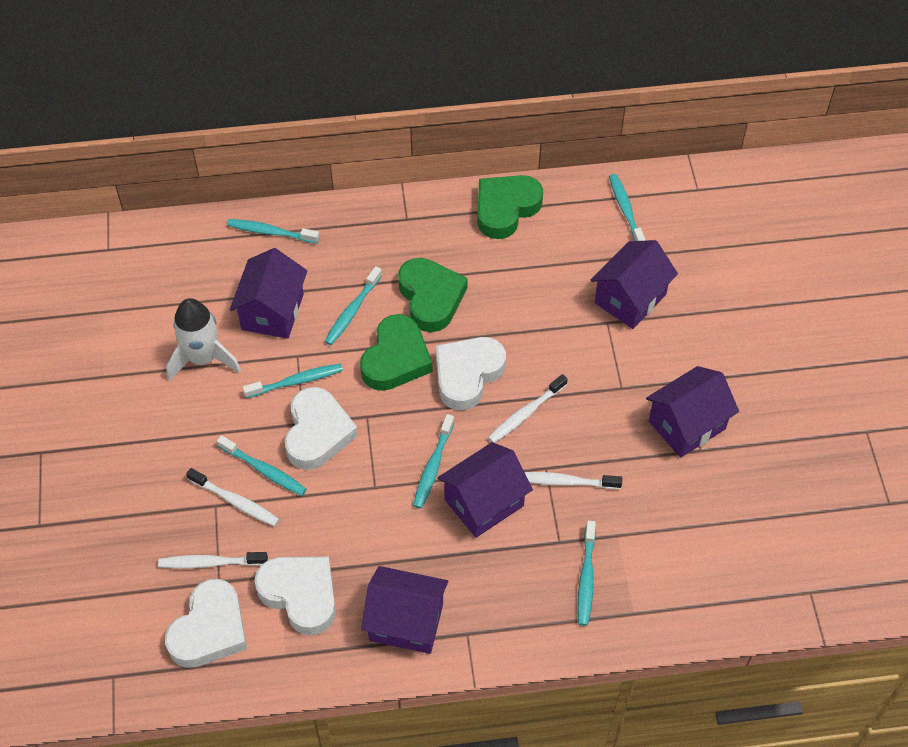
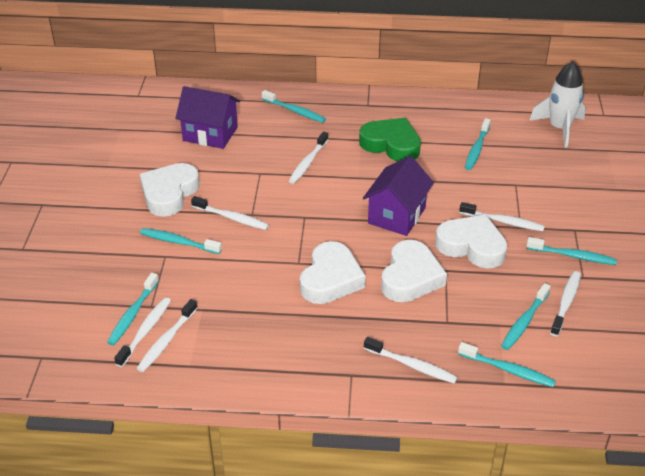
green heart: [360,314,433,391] [398,258,467,332] [477,175,543,239] = 3 -> [359,118,421,162] = 1
purple house: [230,248,307,339] [361,566,448,654] [437,442,533,538] [591,240,678,329] [646,366,739,458] = 5 -> [175,86,240,149] [363,156,434,236] = 2
white toothbrush: [158,552,268,568] [186,468,280,526] [488,374,568,443] [525,472,622,489] = 4 -> [114,297,171,367] [136,299,197,372] [191,196,269,230] [289,132,329,184] [364,337,458,384] [459,202,545,231] [550,271,581,336] = 7

